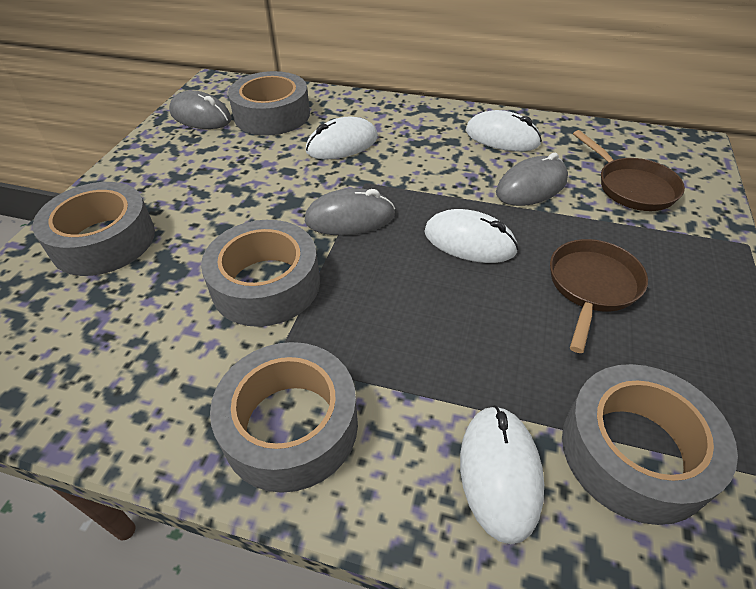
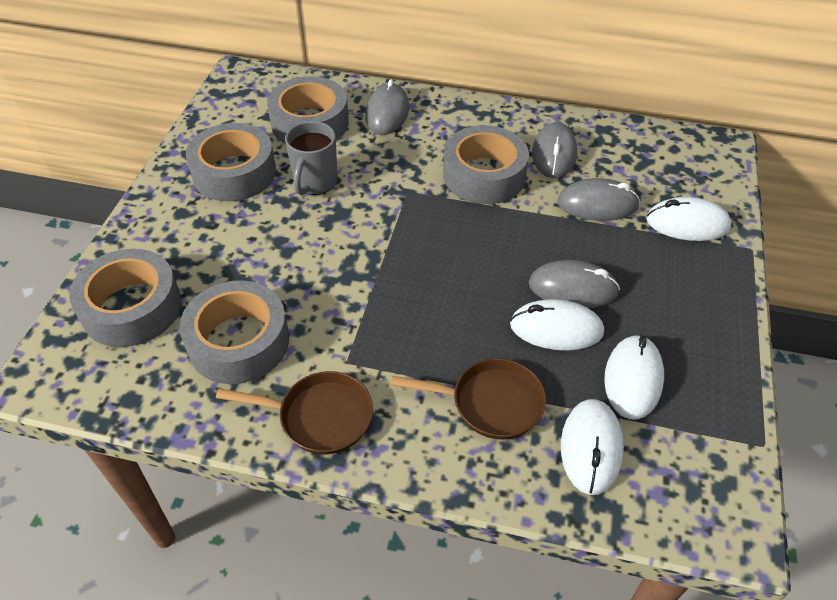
grey mouse: [169,90,232,129] [305,188,395,236] [496,153,568,206] = 3 -> [365,79,409,135] [529,260,620,308] [532,122,577,178] [557,178,640,221] = 4
grey mug: none = 0 -> [285,121,338,195] = 1

